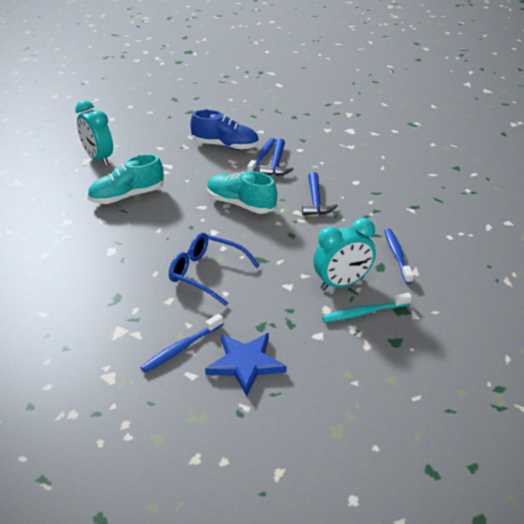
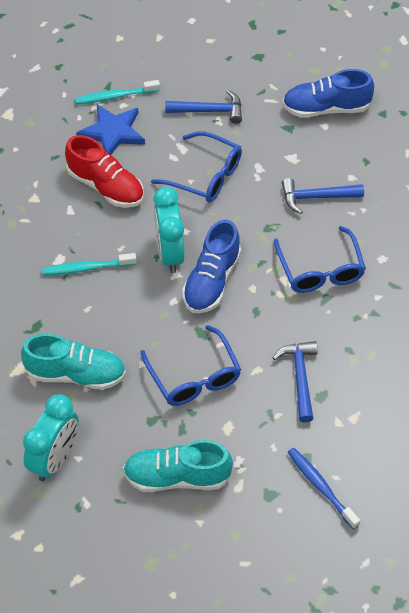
blue glasses: [169,233,260,306] = 1 -> [140,325,241,406] [151,131,242,202] [274,226,366,293] = 3
blue hammer: [259,138,293,176] [302,172,338,215] = 2 -> [165,90,242,124] [273,341,318,423] [282,178,364,214] = 3
blue shoe: [190,110,259,150] = 1 -> [182,220,241,314] [282,69,374,118] = 2
blue toothbrush: [140,314,223,373] [247,138,276,172] [384,228,414,284] = 3 -> [287,448,360,529] = 1
red shoe: none = 0 -> [65,135,144,208] = 1
turquoise toothbrush: [322,293,412,322] = 1 -> [42,253,136,275] [75,80,160,104] = 2

